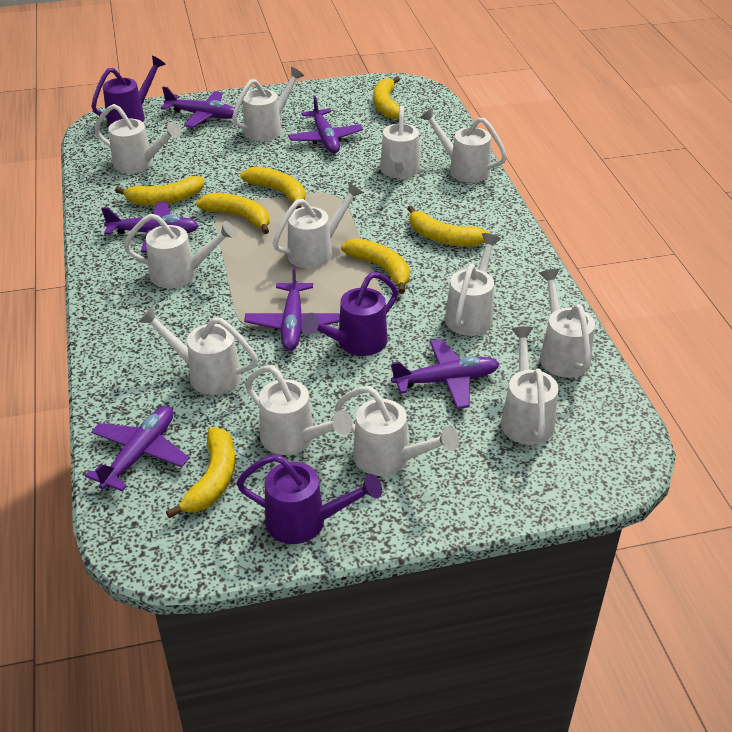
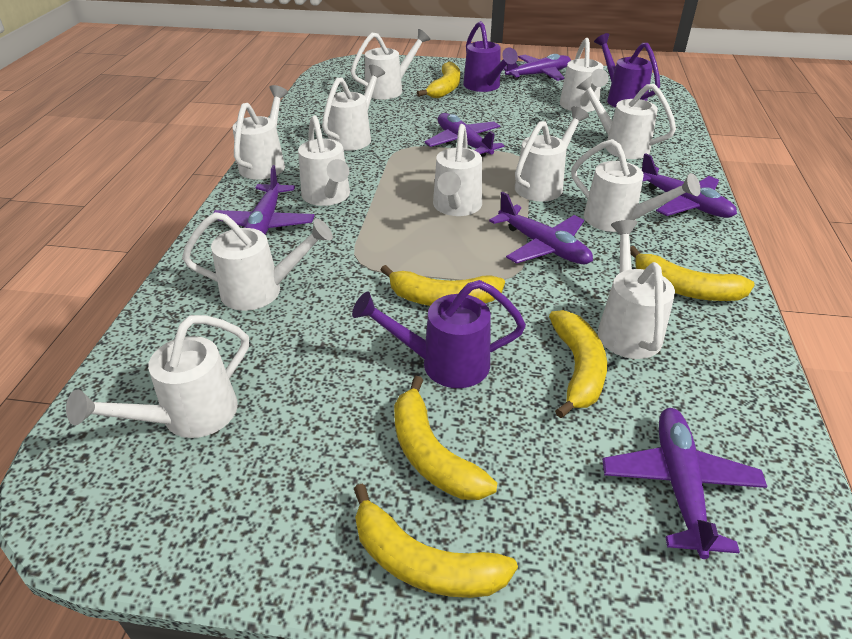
yellow banana: [115,176,204,206] [166,427,235,518] [196,193,270,234] [240,167,305,209] [341,238,410,294] [373,76,400,119] [407,206,490,247] = 7 -> [354,484,518,598] [381,265,505,306] [394,376,497,500] [417,62,460,98] [549,310,607,418] [630,246,755,301] = 6

